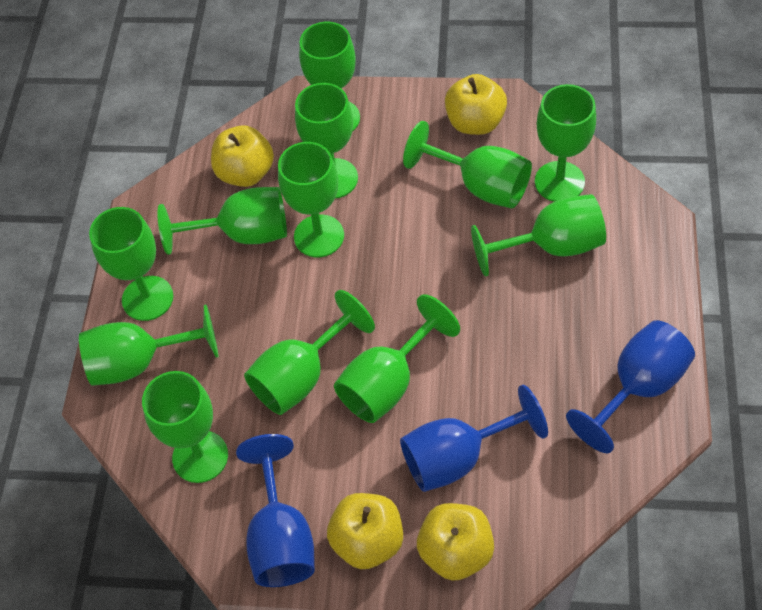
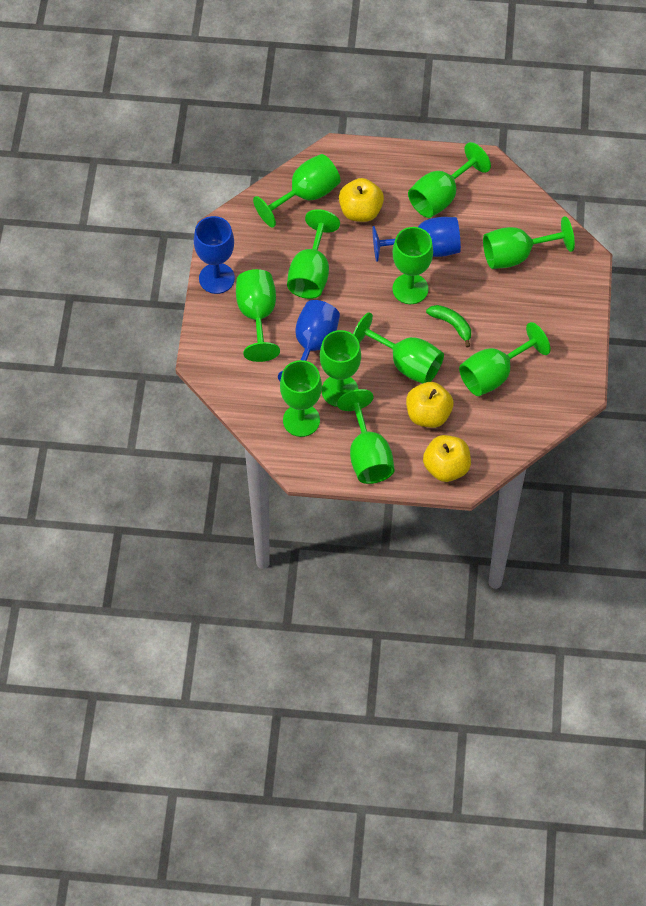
green banana: none = 0 -> [426,305,471,347] = 1
green goblet: [79,305,218,386] [89,207,173,321] [142,371,228,483] [157,187,287,255] [244,290,375,415] [278,142,344,257] [295,83,358,199] [299,22,360,132] [334,294,460,423] [403,121,532,208] [471,194,606,277] [535,84,596,202] = 12 -> [236,269,280,362] [253,154,341,227] [280,360,322,437] [287,209,340,299] [320,330,361,407] [337,389,394,484] [353,312,444,384] [392,227,433,304] [408,142,491,218] [459,322,551,396] [483,216,575,269] = 11
yellow apple: [211,125,274,187] [327,493,403,569] [417,503,494,581] [445,74,507,135] = 4 -> [339,178,384,222] [406,382,454,428] [423,435,471,482] = 3

